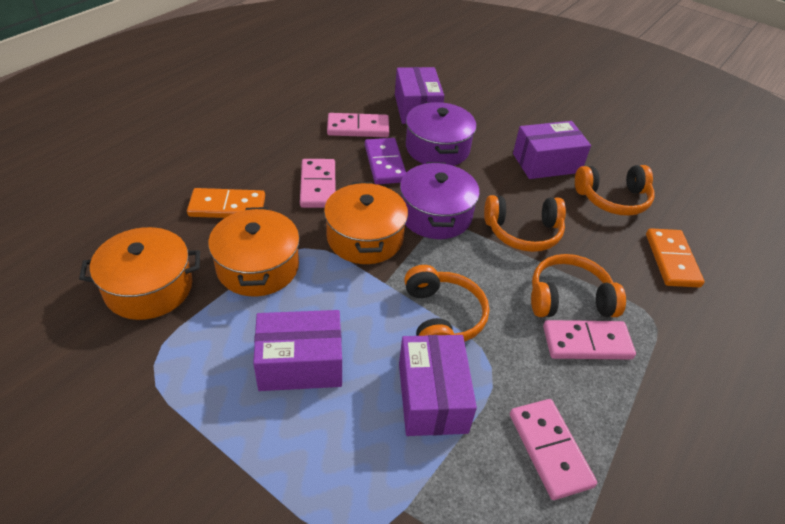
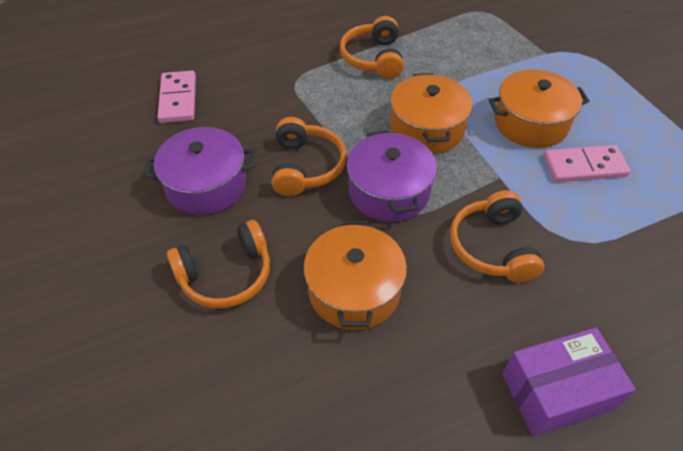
orange domino: [187,188,265,218] [646,228,705,288] = 2 -> none = 0
pink domino: [300,159,335,208] [327,113,389,137] [510,399,597,500] [543,320,636,359] = 4 -> [157,71,196,123] [544,145,631,182] = 2
purple box: [253,310,342,391] [395,67,444,124] [399,335,477,436] [513,121,591,179] = 4 -> [502,327,636,436] = 1
purple domino: [365,138,406,184] = 1 -> none = 0

